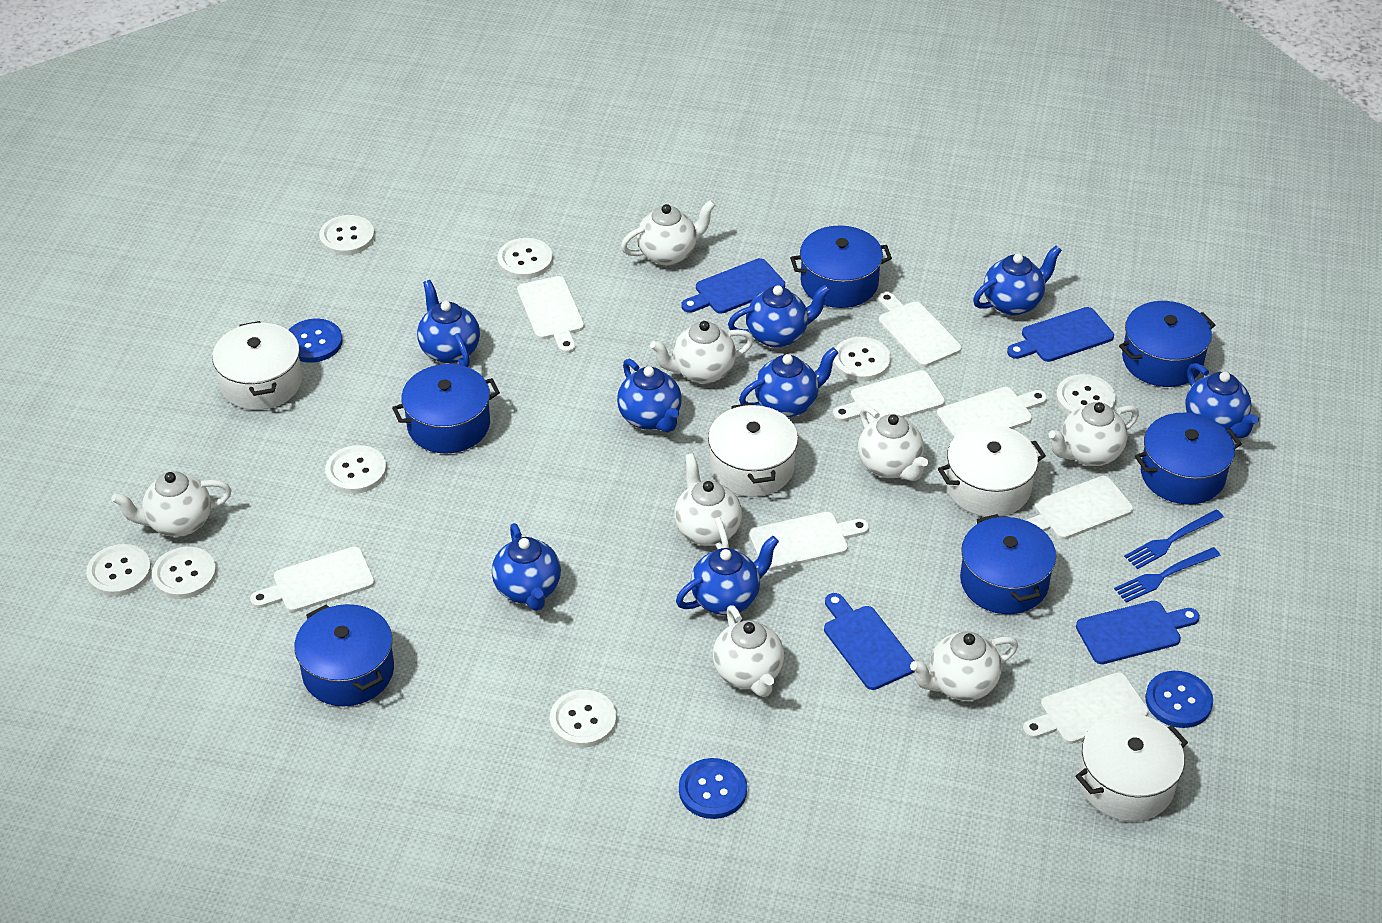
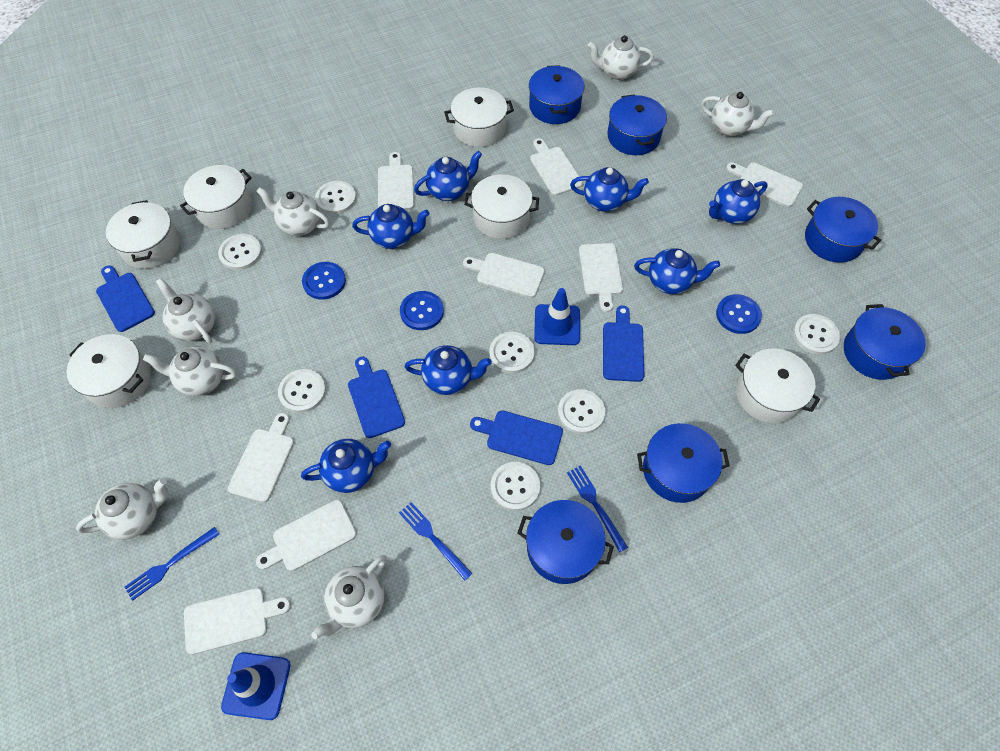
blue fork: [1114,547,1221,603] [1124,510,1224,569] = 2 -> [125,527,220,601] [399,502,473,580] [567,465,628,552] = 3
blue teapot: [417,280,480,367] [492,523,561,611] [617,359,682,432] [676,536,779,615] [728,285,831,348] [739,347,838,417] [973,245,1062,315] [1185,363,1259,438] = 8 -> [301,439,391,493] [352,204,429,249] [405,345,492,395] [414,151,482,201] [570,167,649,212] [634,249,720,294] [709,179,768,224] = 7
blue traffic cone: none = 0 -> [221,652,291,720] [534,288,580,345] = 2
white button: [86,544,151,596] [152,547,216,599] [319,215,375,255] [325,445,386,494] [497,238,553,279] [550,690,616,748] [833,337,891,381] [1056,374,1116,415] = 8 -> [218,234,262,270] [278,369,326,413] [315,181,356,214] [489,332,535,373] [491,462,540,511] [558,389,605,434] [793,314,840,355] = 7
white pot: [212,321,302,410] [708,403,798,497] [938,425,1046,517] [1076,713,1188,821] = 4 -> [67,334,151,408] [106,200,180,269] [180,165,252,229] [444,87,514,147] [464,174,539,239] [735,349,820,423] = 6
white teapot: [112,471,232,537] [621,200,716,265] [650,321,754,384] [674,453,742,549] [713,605,784,697] [858,406,928,481] [910,631,1018,701] [1049,402,1139,466] = 8 -> [76,478,169,539] [143,347,237,396] [156,278,215,343] [256,187,330,236] [311,555,387,639] [588,35,654,80] [701,92,774,136] = 7

